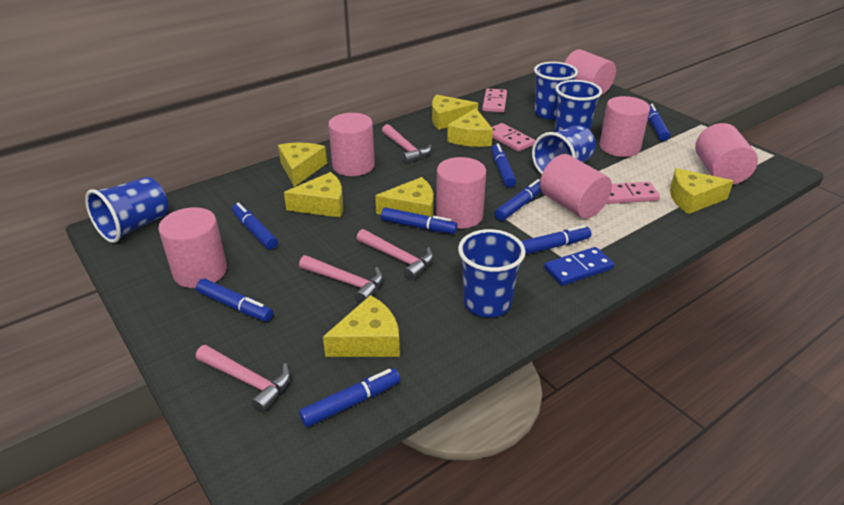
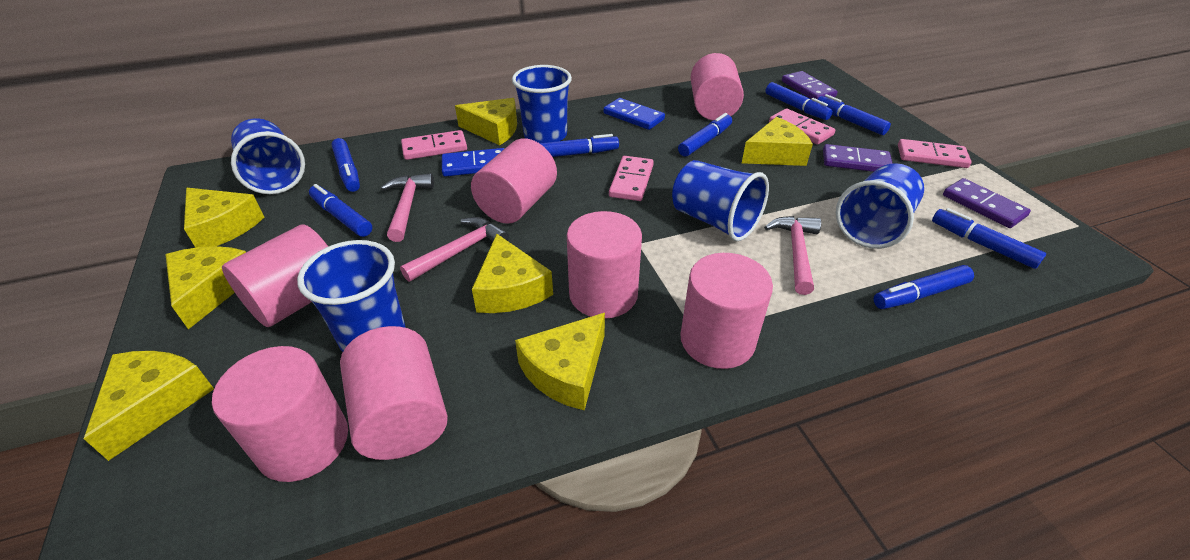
blue domino: [544,247,614,286] = 1 -> [442,148,505,177] [603,98,665,130] = 2
pink domino: [482,88,507,113] [492,123,535,152] [606,182,660,204] = 3 -> [401,130,467,160] [609,156,654,201] [769,109,835,144] [898,139,972,168] = 4
pink hammer: [196,345,291,413] [299,255,383,303] [357,229,434,280] [382,124,432,164] = 4 -> [381,173,434,242] [400,217,509,282] [764,216,821,295] = 3
purple domino: none = 0 -> [782,71,838,99] [823,144,893,172] [943,178,1031,228] = 3

